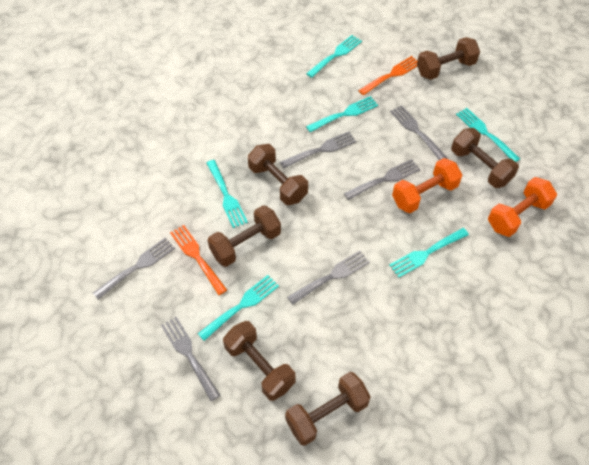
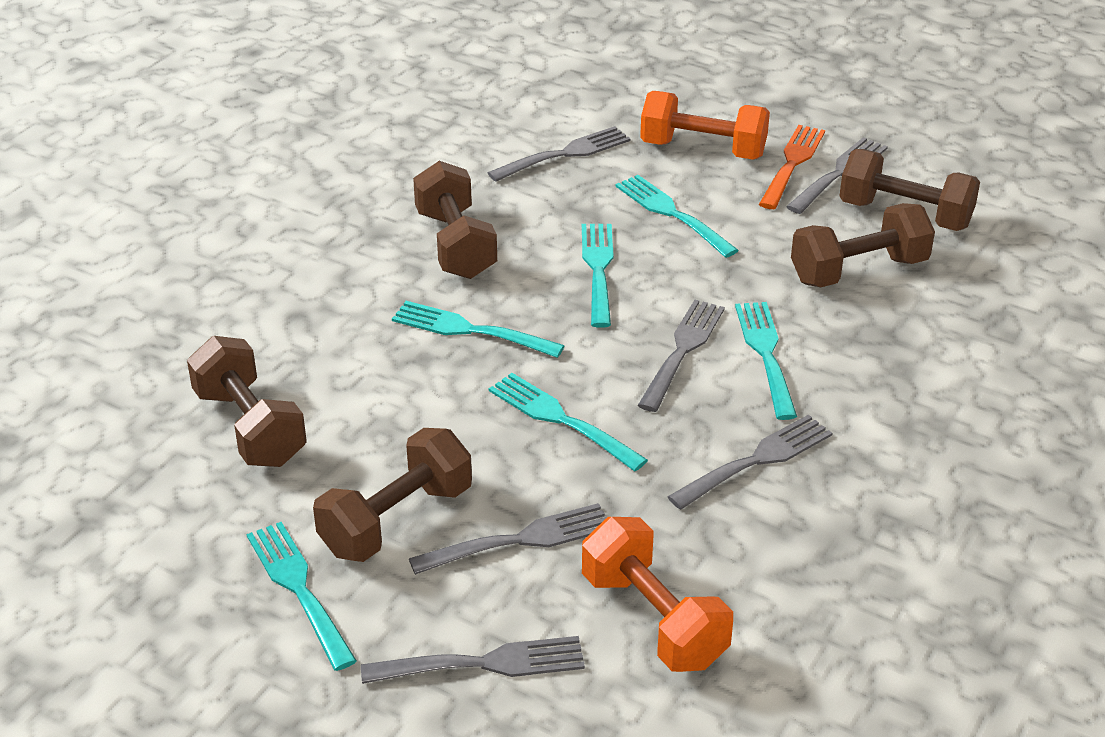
brown dumbbell: [208,205,281,267] [223,321,296,401] [248,144,308,205] [285,372,370,446] [417,37,480,80] [451,128,519,188] = 6 -> [187,336,307,467] [313,428,472,562] [413,161,497,279] [791,203,935,287] [839,149,980,231] = 5
orange fork: [170,225,227,295] [358,56,417,95] = 2 -> [759,125,825,209] = 1

